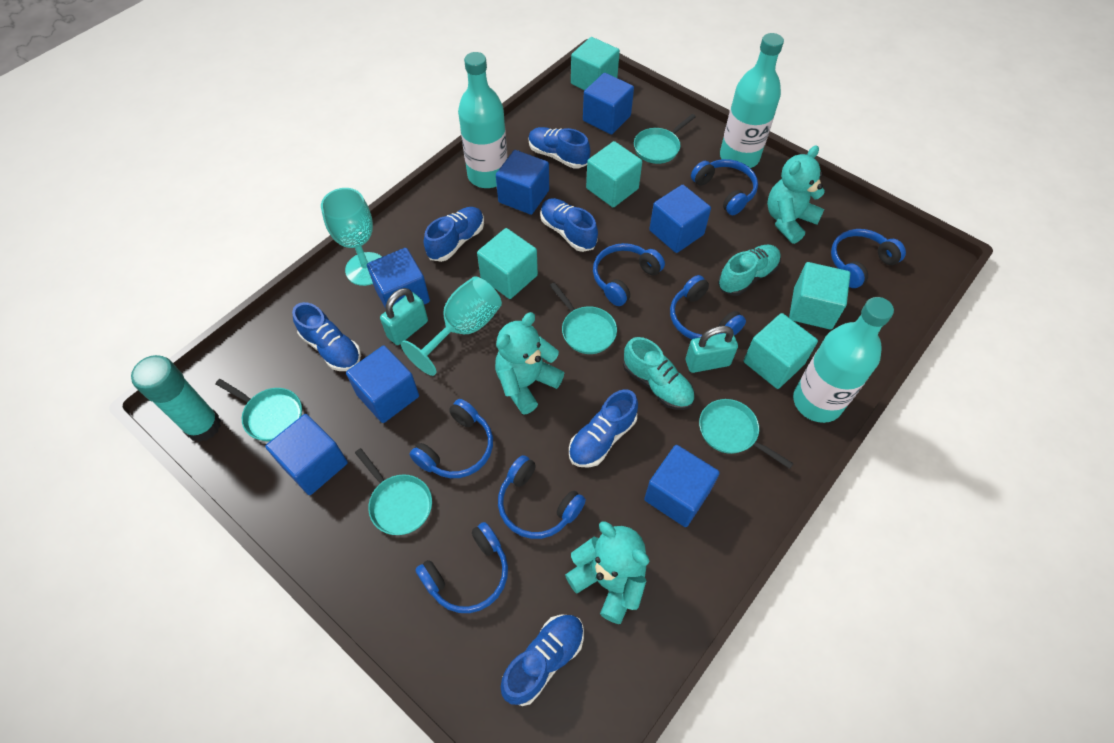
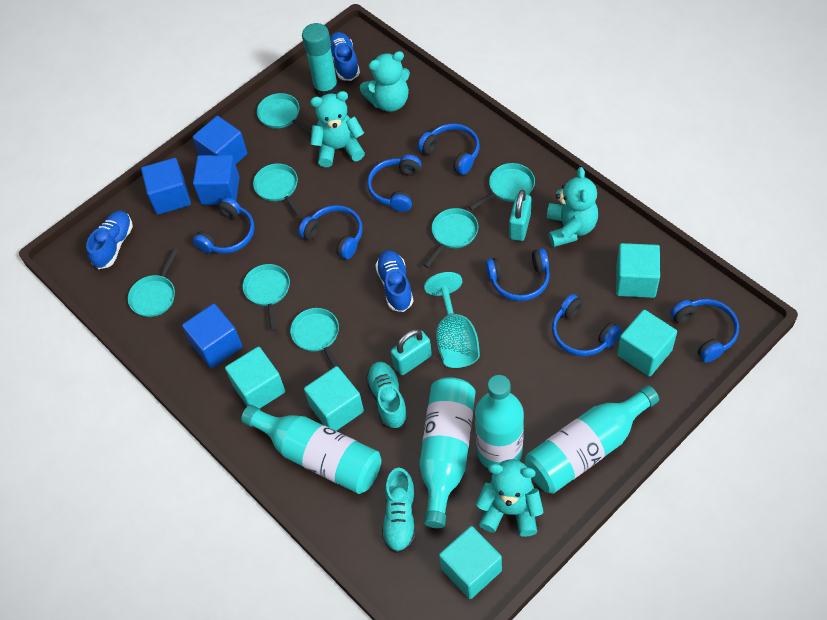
blue cube: [265,414,348,495] [346,345,419,423] [367,248,430,309] [496,150,549,215] [583,73,634,134] [644,445,719,527] [649,185,711,253] = 7 -> [141,158,191,215] [182,304,242,368] [192,116,247,164] [193,155,240,205] = 4
blue shoe: [292,302,361,371] [424,207,484,262] [501,615,584,706] [529,127,590,169] [540,198,598,252] [569,389,638,468] = 6 -> [86,211,133,269] [330,32,360,81] [375,250,413,312] = 3
turquoise bottle: [458,52,507,188] [720,33,784,168] [793,297,894,423] = 3 -> [241,405,381,494] [419,377,476,528] [475,375,524,468] [525,385,659,494] = 4
turquoise goblet: [321,188,382,286] [401,277,502,376] = 2 -> [424,272,480,368] = 1
turquoise pan: [215,379,302,442] [355,448,432,535] [549,282,617,354] [634,114,696,164] [699,399,794,469] = 5 -> [128,248,178,317] [243,264,290,331] [253,163,303,217] [257,93,312,134] [290,308,342,371] [424,208,478,268] [468,163,535,210] = 7
turquoise teddy bear: [495,312,564,415] [565,521,649,624] [767,145,825,244] = 3 -> [310,91,365,167] [360,51,410,112] [476,460,544,537] [547,167,598,247] = 4

